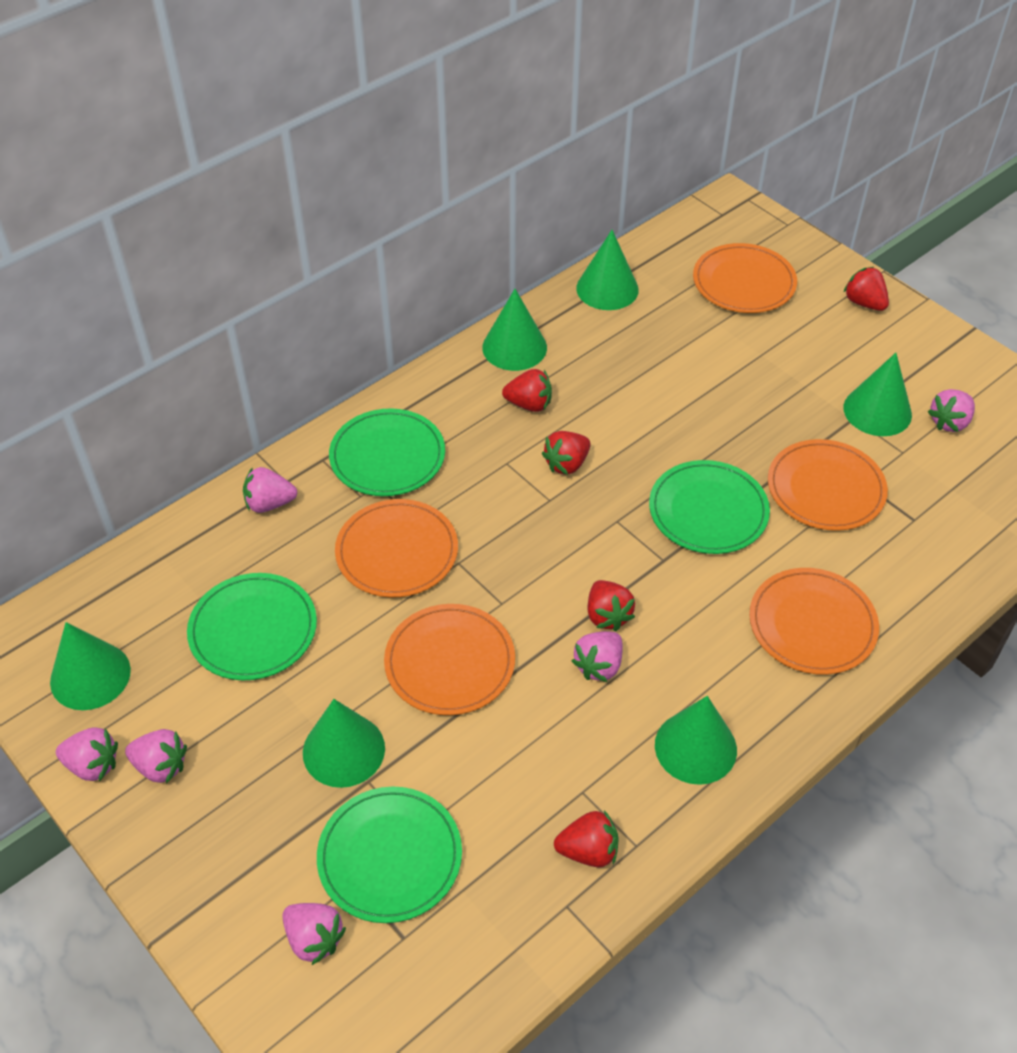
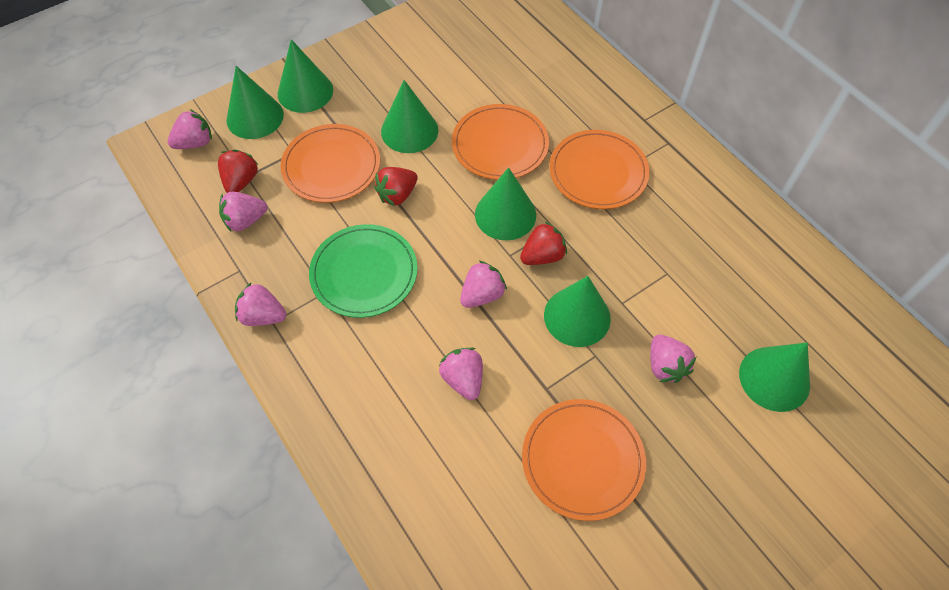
green plate: [187,573,317,680] [317,786,462,923] [329,408,445,496] [649,460,770,554] = 4 -> [309,224,418,318] = 1
orange plate: [335,499,458,597] [384,604,515,715] [693,243,797,313] [749,568,879,675] [768,439,888,531] = 5 -> [280,124,380,203] [452,104,549,180] [522,399,646,521] [549,130,650,209] = 4
red strawberry: [502,369,552,412] [542,431,591,475] [554,810,619,867] [587,580,635,631] [843,267,889,311] = 5 -> [218,149,259,193] [374,167,418,206] [520,222,567,265] = 3

